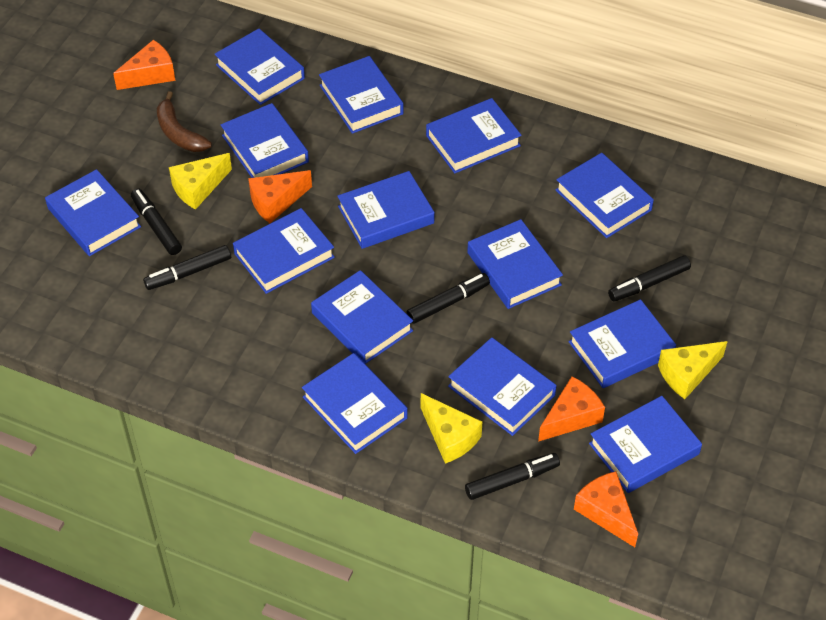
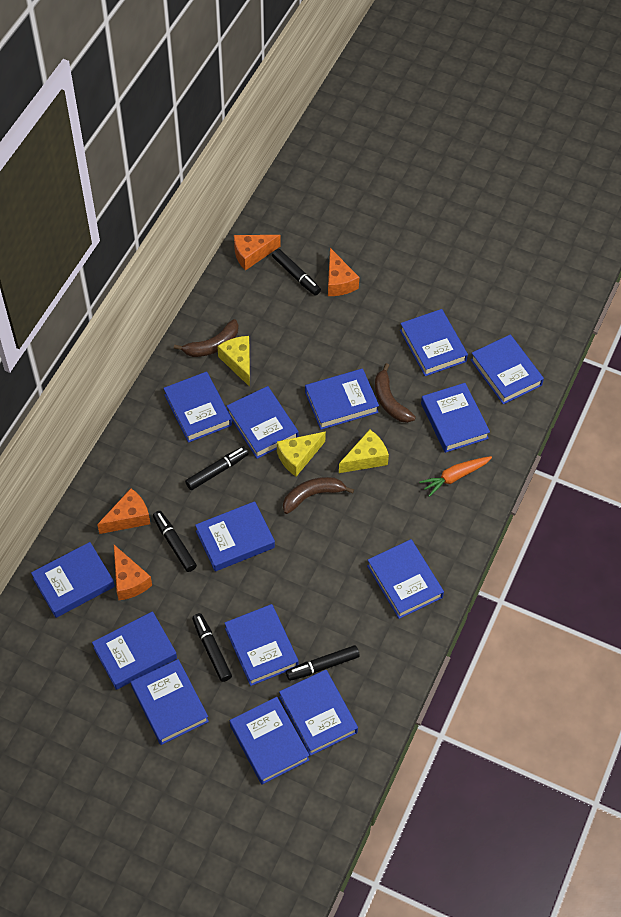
brown banana: [157,91,212,152] = 1 -> [174,319,239,357] [283,477,354,514] [375,363,416,423] = 3
orange carrot: none = 0 -> [419,456,492,497] = 1

